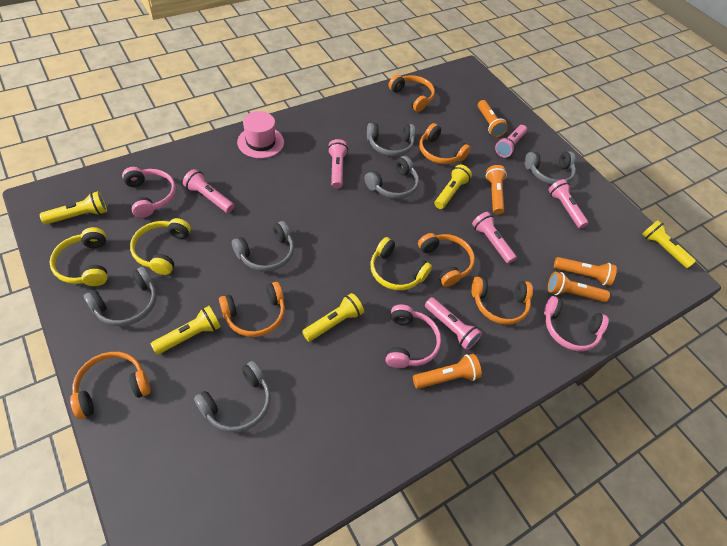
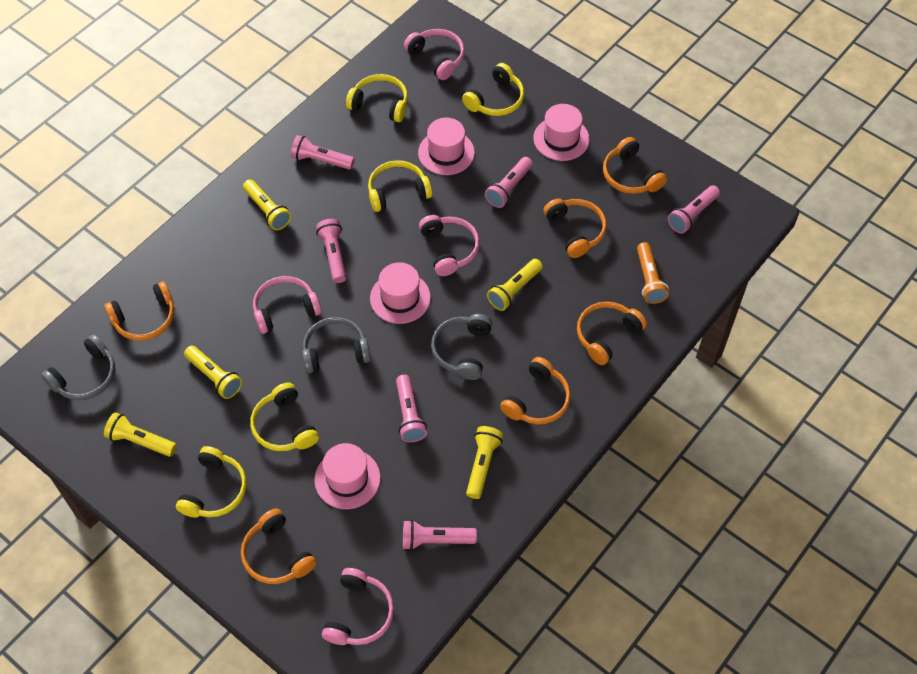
grey headphones: [84,267,157,326] [194,361,271,432] [232,221,294,272] [365,156,419,199] [367,123,415,157] [525,151,576,185] = 6 -> [41,334,115,400] [302,317,371,374] [431,314,492,380] = 3
orange flashlight: [413,354,482,389] [478,100,508,137] [486,165,507,215] [548,272,610,302] [554,257,617,286] = 5 -> [637,242,669,304] = 1
pink hat: [237,111,284,159] = 1 -> [314,443,380,509] [370,262,431,324] [418,118,475,175] [533,104,590,161] = 4
pink headphones: [122,167,176,218] [386,304,441,368] [544,296,609,351] = 3 -> [253,276,321,334] [322,568,394,645] [404,29,465,80] [419,215,480,276] = 4
yellow headphones: [50,227,108,286] [130,218,191,275] [370,237,432,290] = 3 -> [176,446,247,518] [250,383,319,451] [346,74,408,122] [368,160,432,212] [462,63,524,116] = 5

